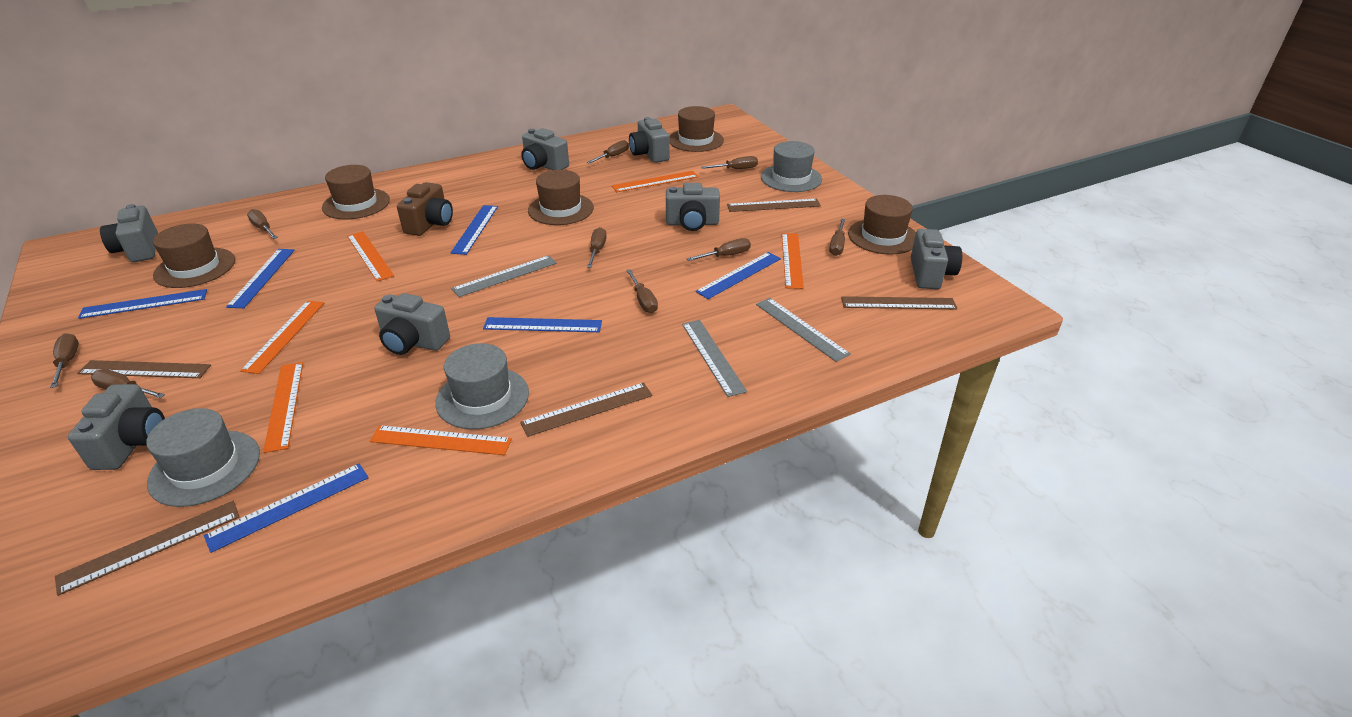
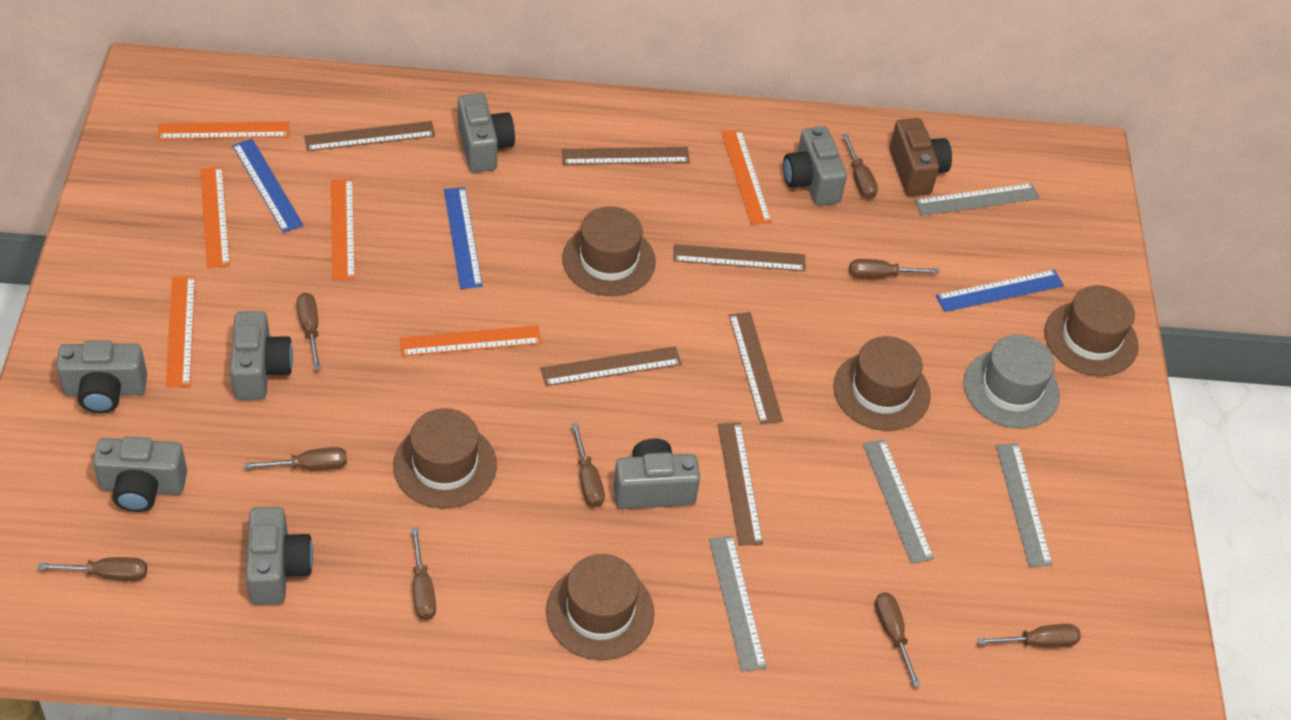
blue ruler: [78,289,207,319] [204,463,369,553] [226,249,295,308] [450,205,498,255] [483,317,602,332] [696,252,781,299] = 6 -> [232,139,304,233] [444,187,483,289] [936,270,1064,312] = 3
brown ruler: [55,501,239,596] [77,360,211,378] [520,383,653,437] [727,199,821,212] [841,296,957,309] = 5 -> [304,121,435,151] [541,346,681,386] [562,147,690,165] [673,244,806,272] [718,423,763,546] [729,312,783,424] = 6
grey hat: [146,408,260,507] [435,343,529,429] [761,141,822,192] = 3 -> [963,335,1060,428] = 1
grey ruler: [452,255,557,297] [682,320,747,397] [756,298,851,362] = 3 -> [709,536,767,672] [863,439,934,564] [914,183,1040,216] [996,443,1053,567] = 4

